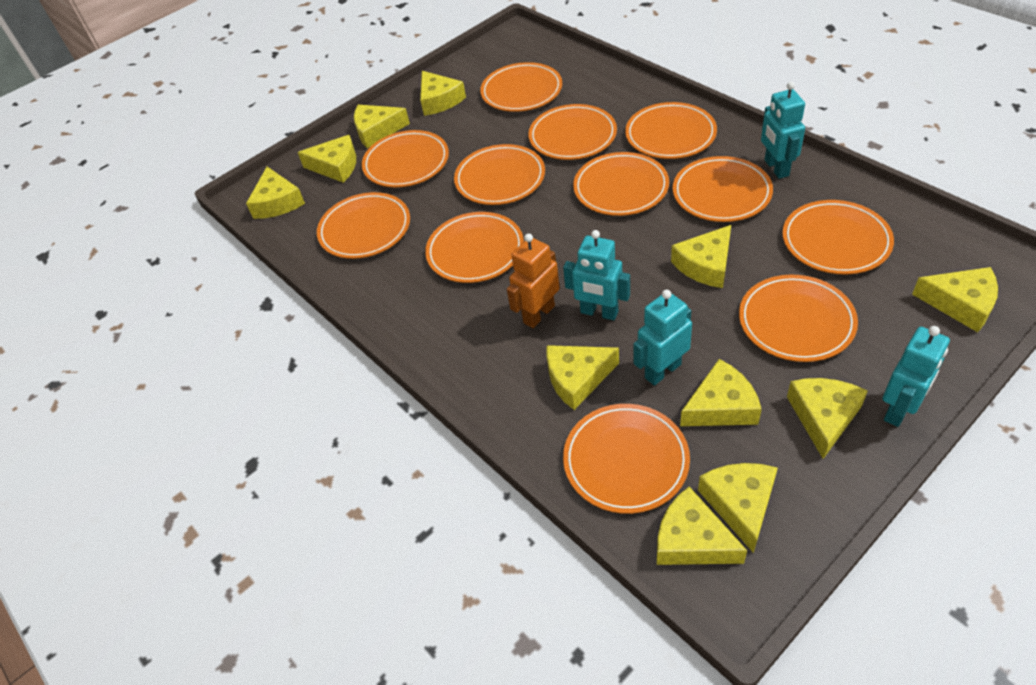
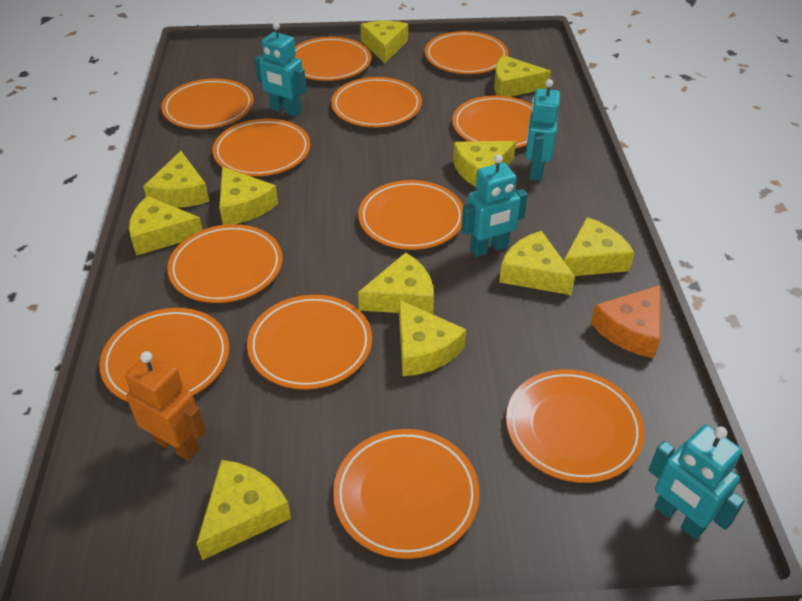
orange cheese: none = 0 -> [591,285,660,358] = 1

